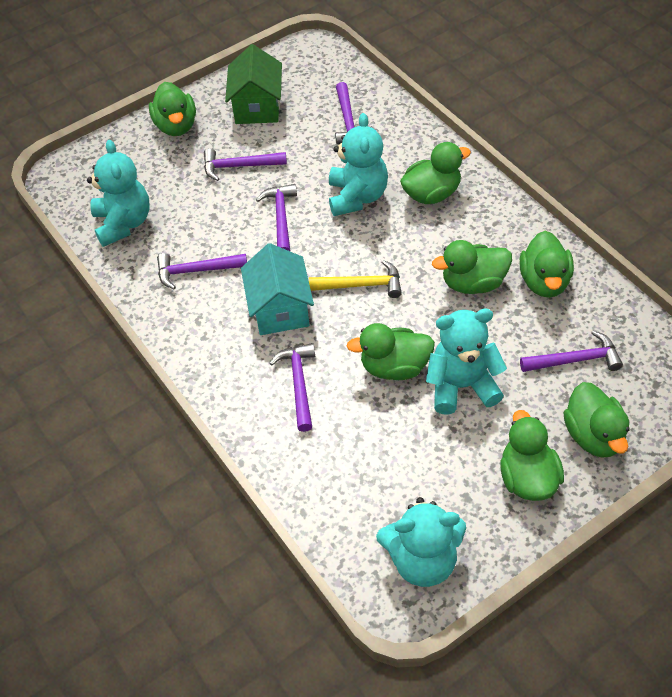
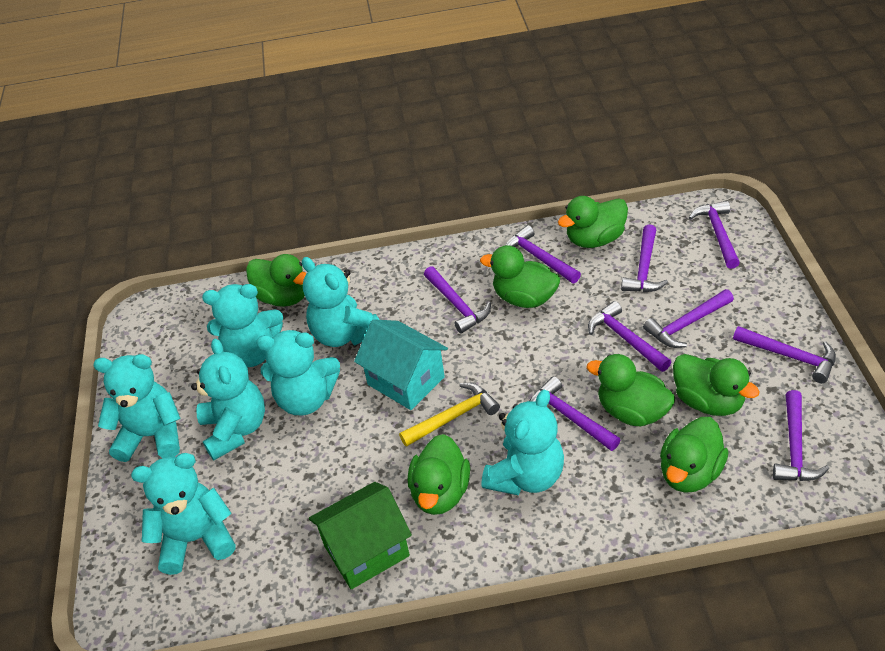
purple hammer: [157,253,247,289] [204,148,287,181] [256,184,297,251] [269,343,315,432] [335,82,374,145] [520,331,623,372] = 6 -> [424,266,491,334] [505,225,581,283] [530,376,620,451] [588,301,671,372] [621,224,668,292] [643,289,734,348] [689,201,740,269] [733,326,836,383] [773,390,829,481] = 9
turquoise teddy bear: [87,140,150,247] [329,113,388,216] [376,497,466,587] [426,309,507,415] = 4 -> [93,354,181,462] [131,453,236,575] [191,339,265,460] [202,284,283,367] [256,330,340,415] [302,257,379,347] [482,389,564,495] = 7

